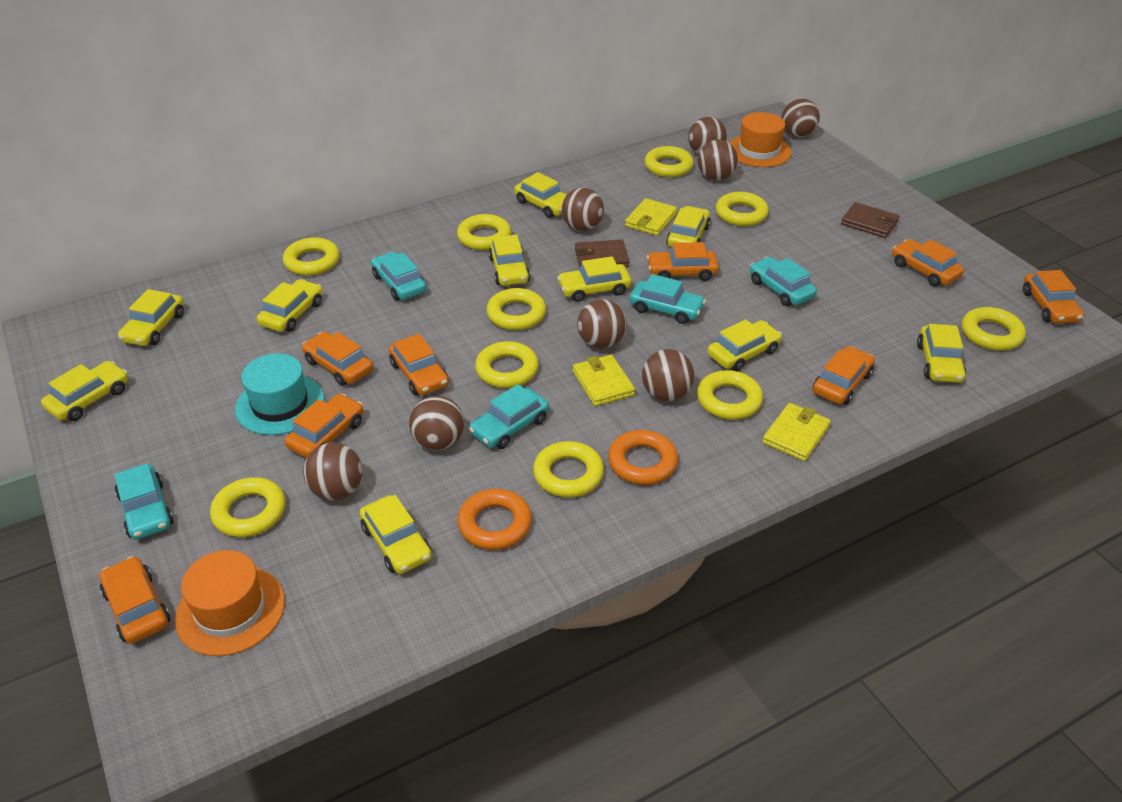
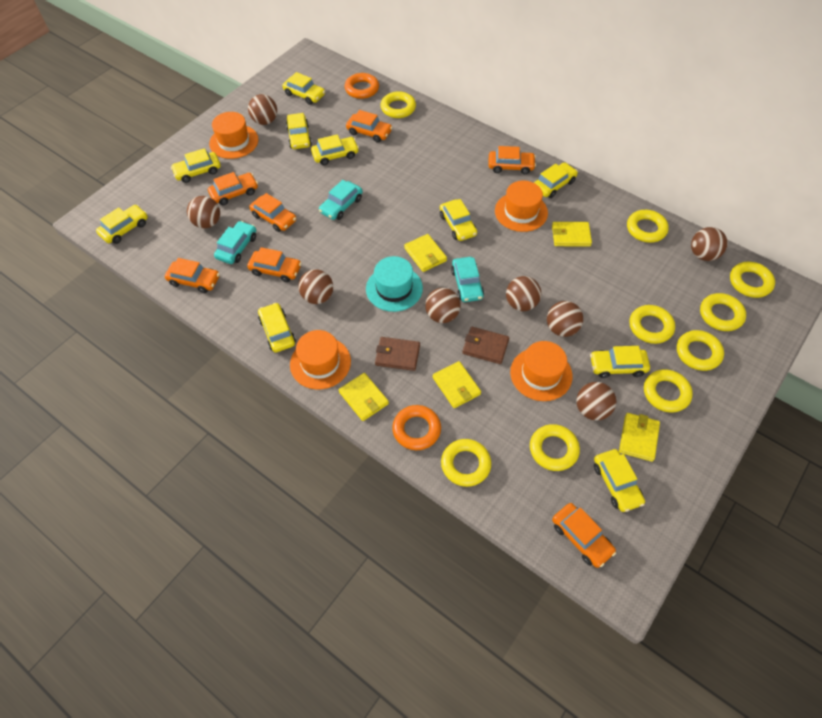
orange car: [99,556,170,644] [285,394,364,458] [302,331,373,386] [389,334,449,395] [647,242,719,281] [812,346,875,405] [892,239,964,287] [1023,270,1084,324] = 8 -> [165,258,220,293] [208,172,258,205] [247,247,302,282] [249,193,297,232] [346,110,392,143] [488,146,536,174] [552,503,616,568] = 7
orange hat: [175,550,285,656] [729,112,792,167] = 2 -> [209,112,258,159] [290,330,351,389] [495,180,548,232] [510,341,572,401] = 4
turquoise car: [115,463,174,540] [371,251,427,301] [469,384,549,449] [629,274,706,324] [750,257,817,306] = 5 -> [214,221,256,264] [319,180,363,220] [451,257,484,302] = 3
yellow ring: [210,477,285,537] [283,237,340,276] [457,214,511,250] [475,341,539,388] [486,288,546,330] [533,441,604,497] [644,146,694,177] [697,370,763,420] [716,192,769,226] [962,307,1026,351] = 10 -> [381,91,416,118] [441,439,491,487] [530,424,580,471] [627,210,669,243] [630,305,675,344] [644,369,693,413] [677,330,724,371] [700,293,746,331] [730,262,775,298] = 9
yellow wallet: [573,355,635,406] [625,198,677,236] [762,403,831,461] = 3 -> [339,373,389,421] [404,234,447,272] [433,361,481,408] [552,222,592,246] [619,413,660,462] = 5

